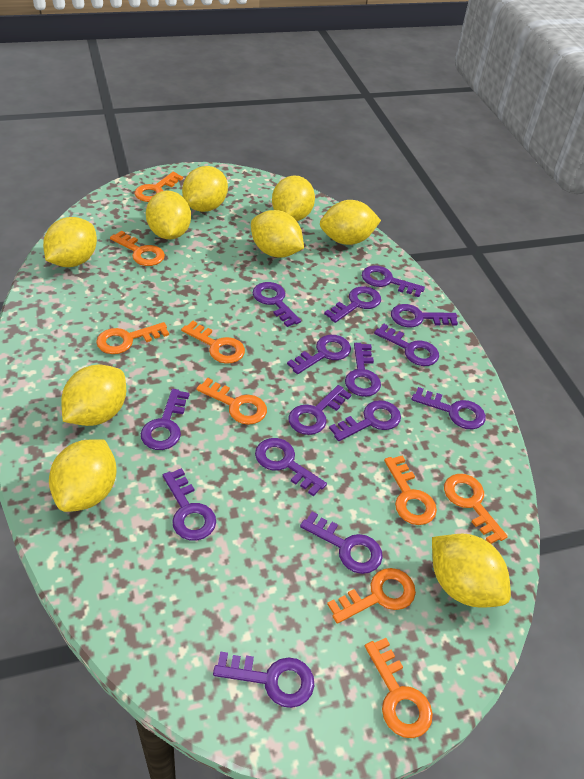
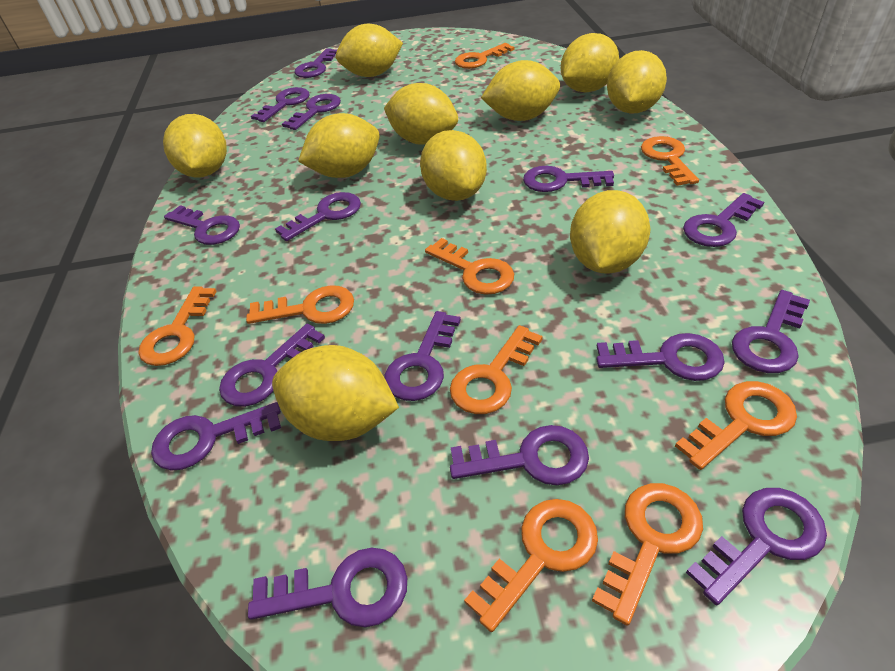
yellow lemon: [43,217,97,267] [49,439,117,512] [61,364,126,426] [146,191,191,239] [182,166,228,212] [251,210,304,258] [272,176,315,221] [320,200,381,245] [432,534,511,608] = 9 -> [163,114,227,178] [272,345,399,441] [298,113,380,178] [336,24,403,77] [384,83,458,145] [420,130,487,201] [481,60,560,121] [561,33,619,92] [570,190,650,274] [607,50,667,114] = 10

